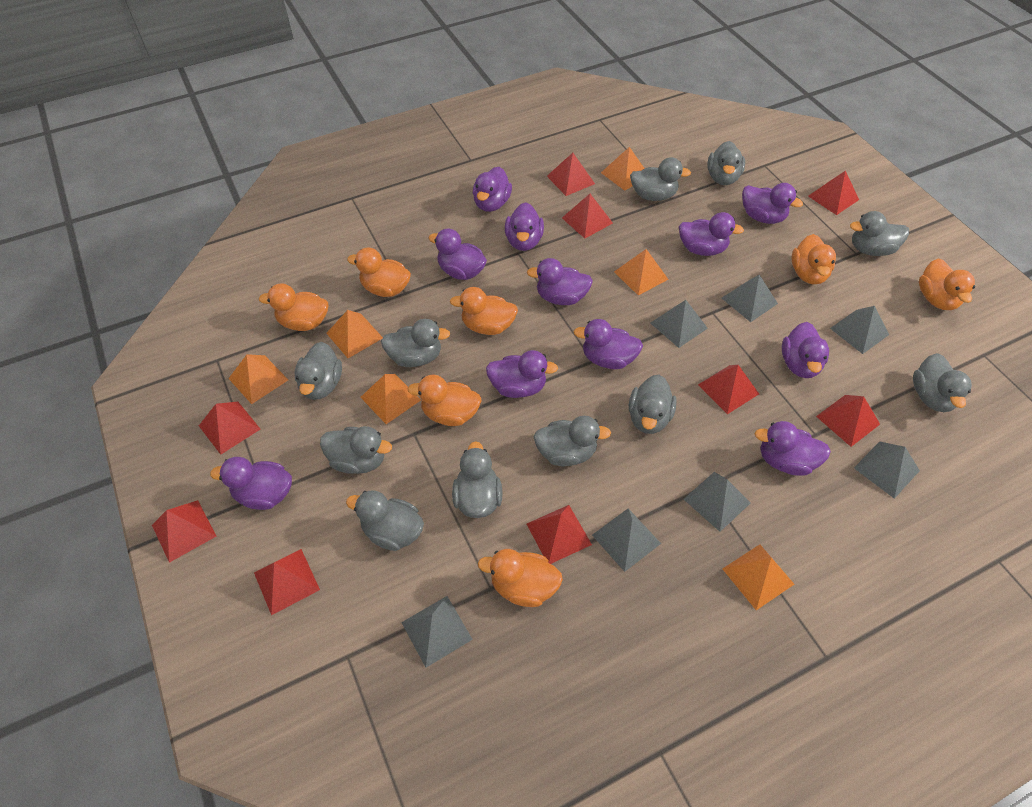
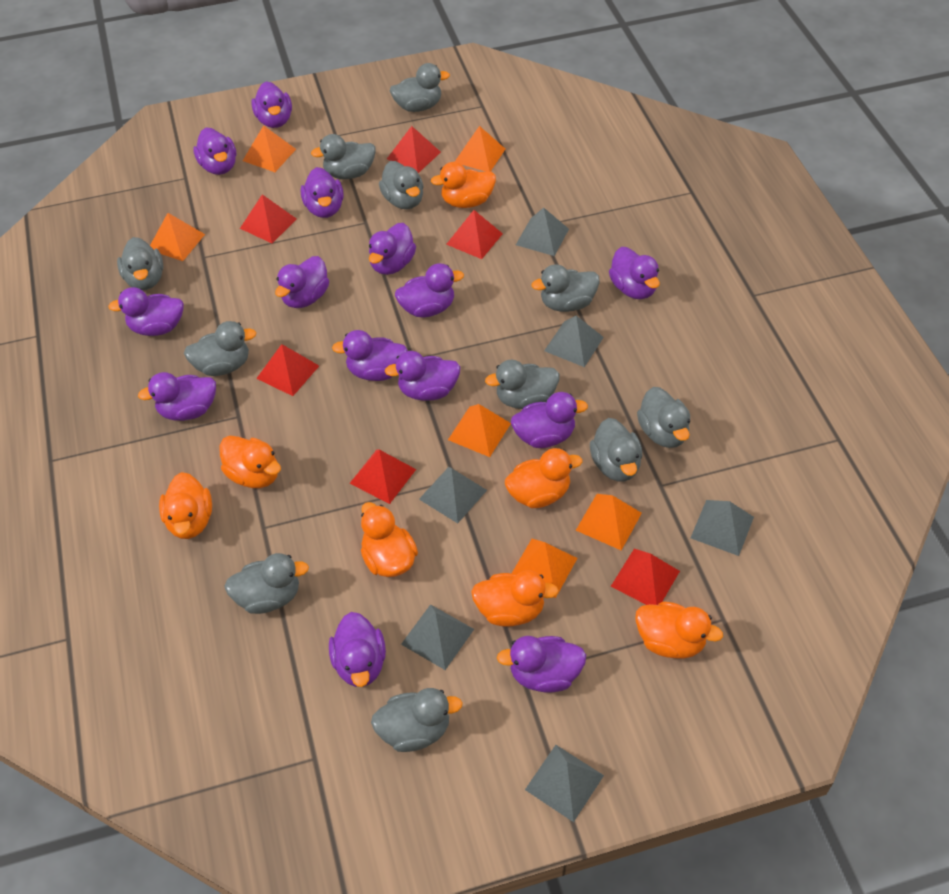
grey pyramid: [401,596,473,667] [592,508,661,572] [650,300,708,348] [684,472,751,532] [722,275,778,322] [830,306,889,354] [854,441,920,499] = 7 -> [401,604,474,670] [419,467,487,523] [516,207,569,256] [525,745,604,822] [544,316,604,367] [691,500,754,556] = 6
purple duck: [210,457,292,510] [429,229,487,280] [473,167,512,212] [486,350,558,398] [505,202,544,251] [527,258,593,305] [573,319,643,369] [679,212,744,256] [742,183,803,224] [754,421,831,476] [782,322,829,378] = 11 -> [108,287,184,336] [138,372,216,421] [193,128,236,175] [251,82,292,128] [275,256,329,308] [301,167,344,218] [329,612,386,687] [332,330,408,381] [369,223,416,275] [385,351,460,401] [395,263,464,318] [497,636,586,692] [511,392,588,448] [609,247,660,299] = 14
red pyramid: [152,500,216,563] [199,402,260,455] [254,549,320,615] [527,505,592,564] [547,153,595,196] [562,194,613,238] [698,365,759,414] [808,170,859,215] [816,395,880,447] = 9 -> [240,194,297,243] [256,344,319,396] [349,450,416,504] [387,126,441,173] [446,210,503,259] [611,549,680,605] = 6

